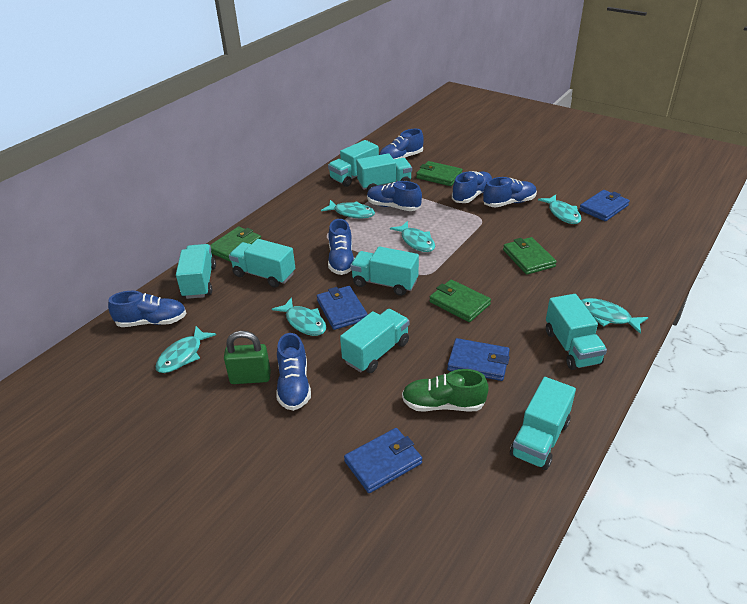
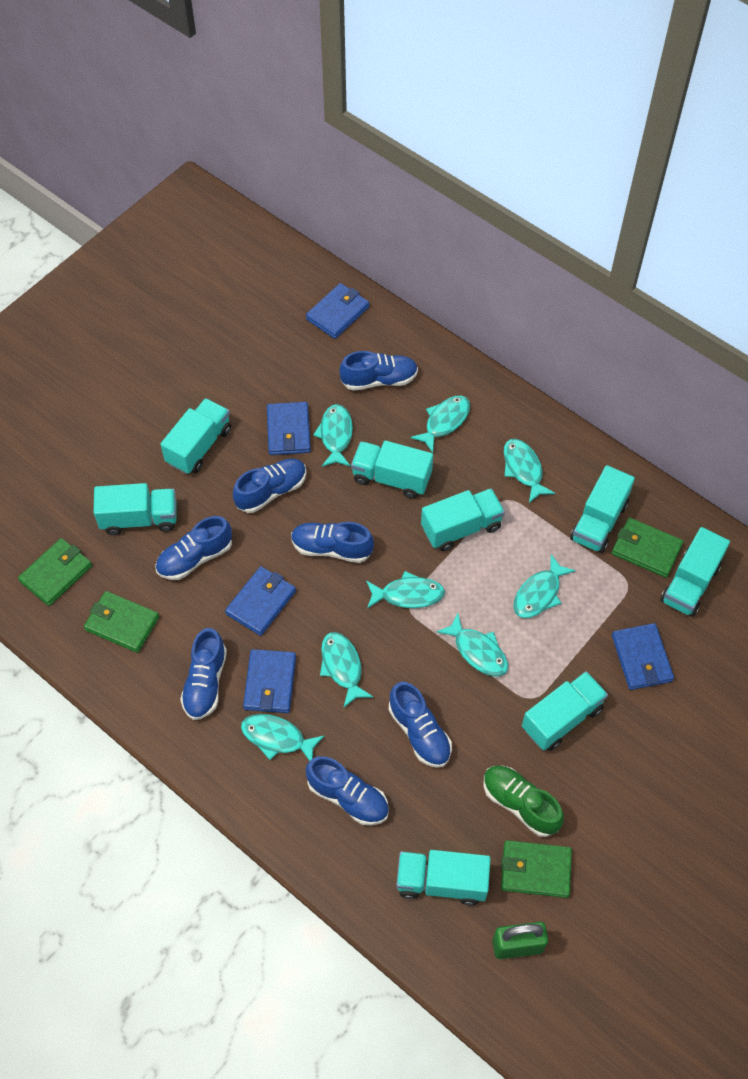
blue wallet: [317,286,368,330] [344,428,422,493] [447,338,510,381] [579,190,630,221] = 4 -> [225,566,296,636] [243,649,296,713] [267,402,311,455] [306,283,369,339] [612,623,674,690] = 5
turquoise fish: [156,326,216,373] [272,297,326,336] [321,200,375,218] [390,221,435,252] [538,195,582,224] [581,298,649,334] = 6 -> [241,714,324,761] [313,404,353,467] [320,632,373,707] [366,571,445,609] [410,396,470,453] [436,613,508,677] [504,439,555,503] [513,554,576,618] = 8

